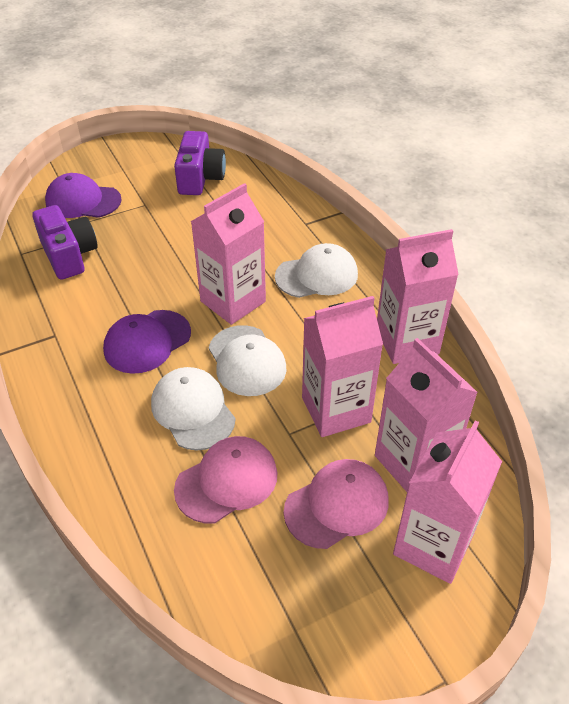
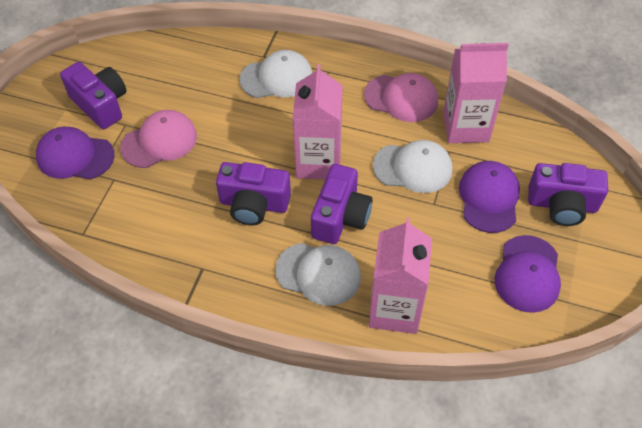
pink carton: [191,183,266,325] [302,296,383,437] [375,338,478,492] [377,229,459,364] [393,420,502,584] = 5 -> [293,64,343,180] [369,218,432,334] [443,43,509,143] = 3
purple camera: [32,205,98,280] [174,131,226,195] = 2 -> [60,62,127,129] [216,162,291,226] [311,164,373,244] [528,163,608,226] = 4
purple cap: [45,173,121,218] [103,310,191,374] = 2 -> [36,127,115,180] [459,161,520,233] [495,235,561,313] = 3

